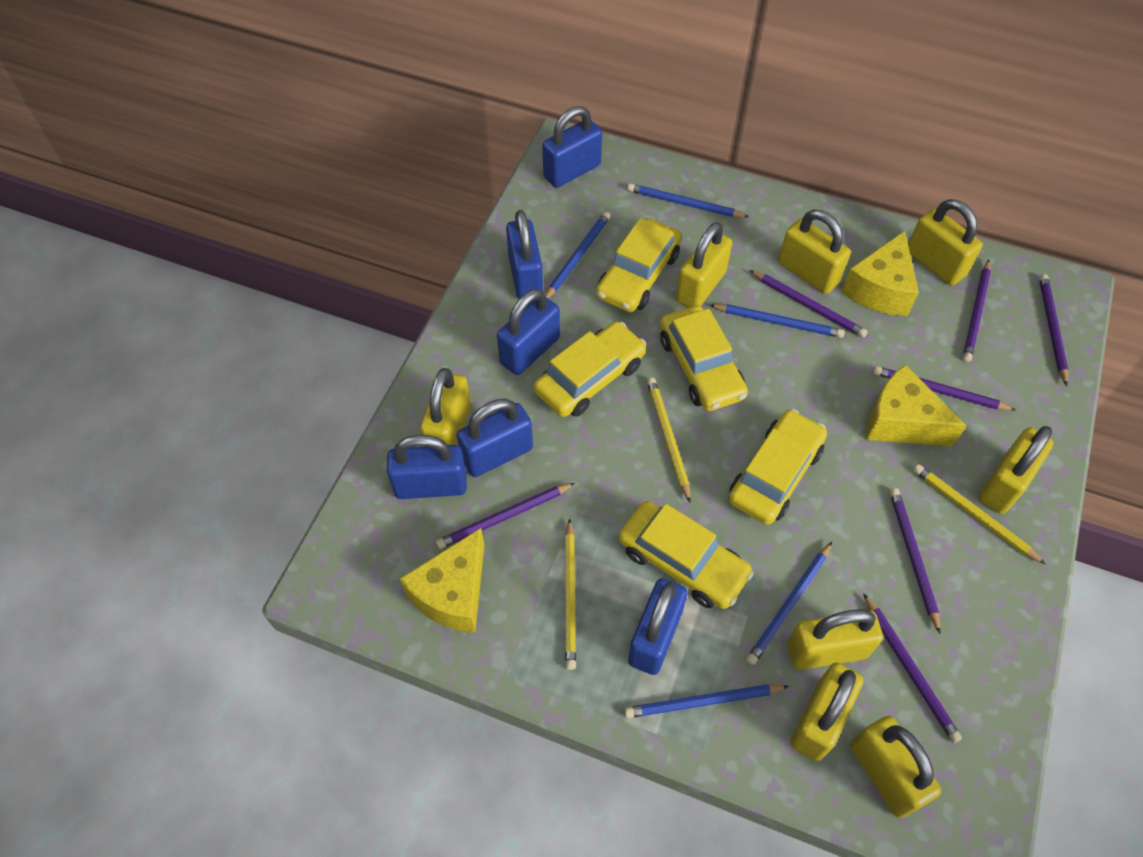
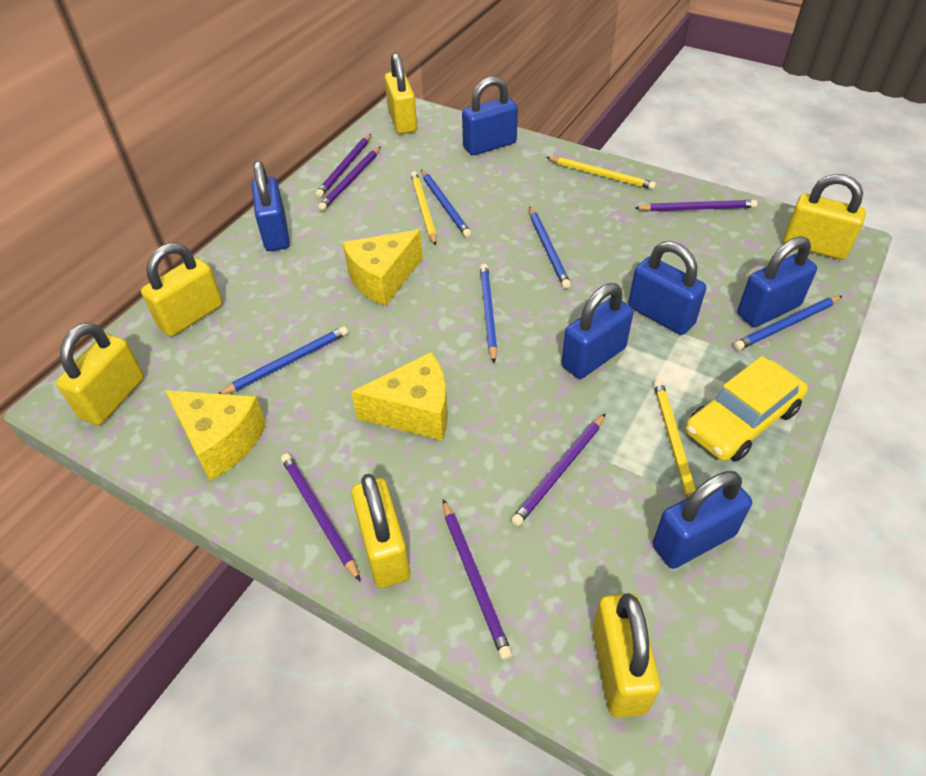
purple pencil: [436,483,575,549] [749,270,868,338] [863,593,962,743] [873,366,1016,411] [890,488,940,633] [963,259,991,362] [1039,274,1069,386] = 7 -> [281,453,361,582] [316,134,371,198] [318,146,381,211] [443,500,512,659] [511,413,606,526] [635,200,757,211] = 6
yellow car: [534,321,646,417] [596,218,682,312] [619,501,754,609] [660,305,748,411] [728,409,827,525] = 5 -> [685,356,808,462] = 1
yellow padlock: [420,368,471,445] [676,222,732,307] [779,210,851,294] [788,609,883,670] [790,662,863,761] [850,716,941,818] [908,199,983,285] [979,426,1054,514] = 8 -> [56,322,144,425] [141,243,223,337] [351,474,410,588] [384,53,417,134] [592,593,661,717] [783,174,866,260] = 6

